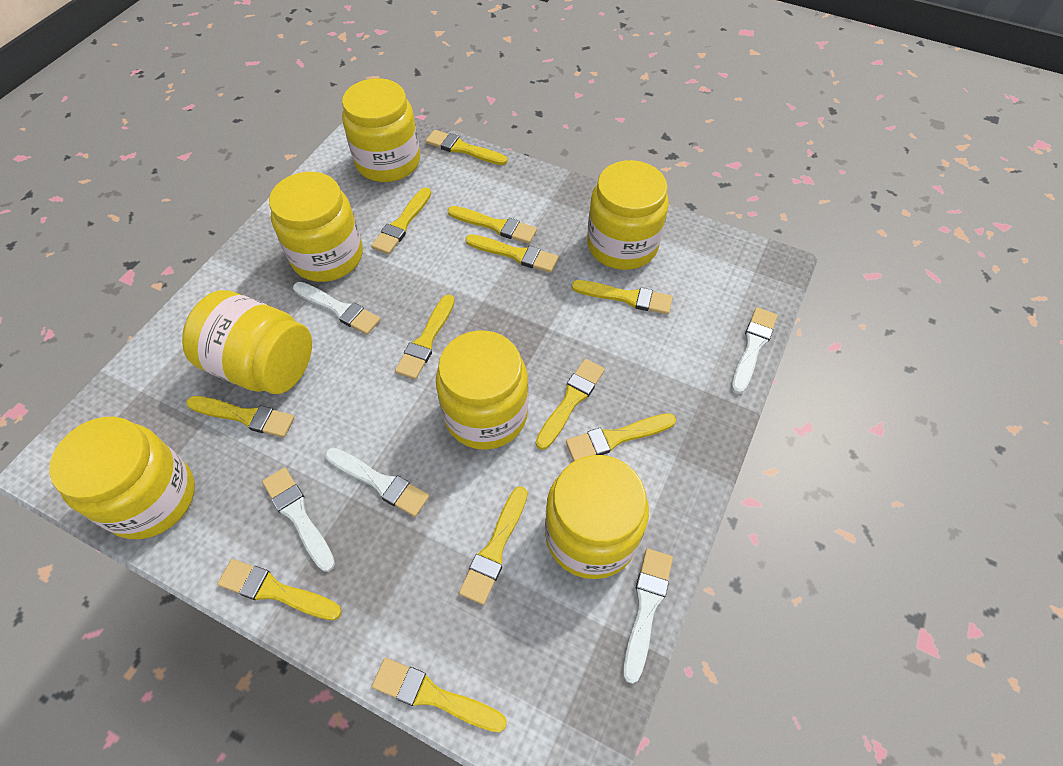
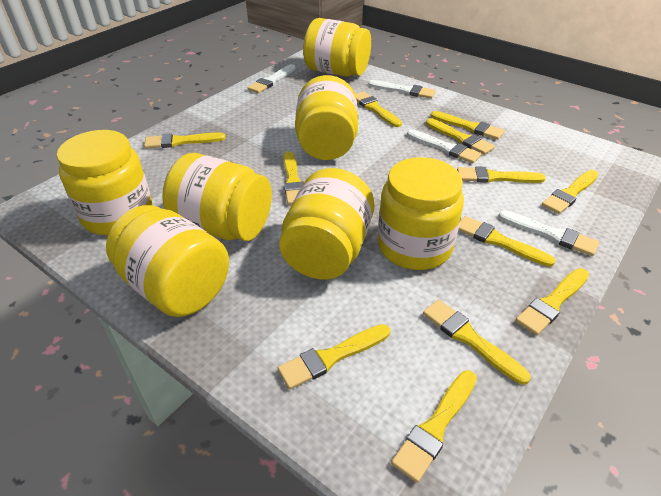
white brush: [262,467,335,572] [293,282,381,335] [325,448,430,517] [623,549,673,684] [731,307,777,394] = 5 -> [247,64,296,93] [368,80,436,99] [407,129,482,164] [498,210,600,256] = 4

